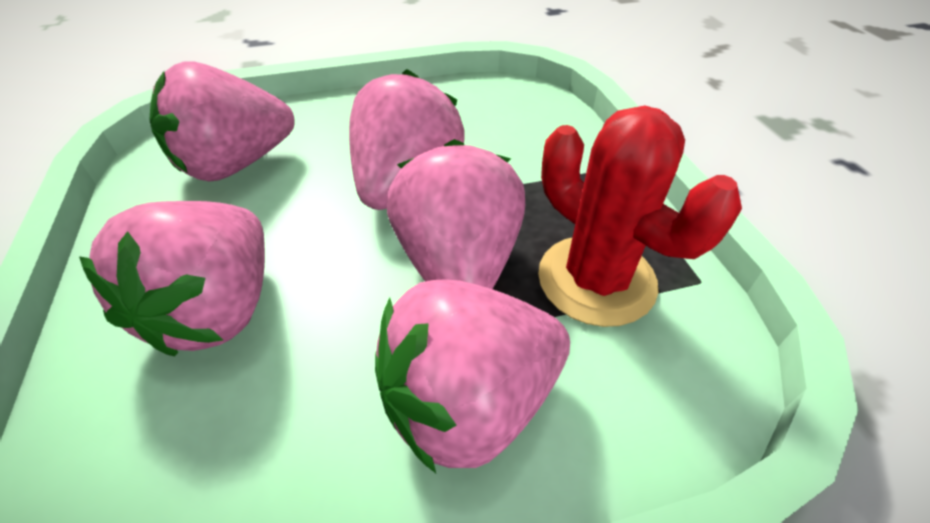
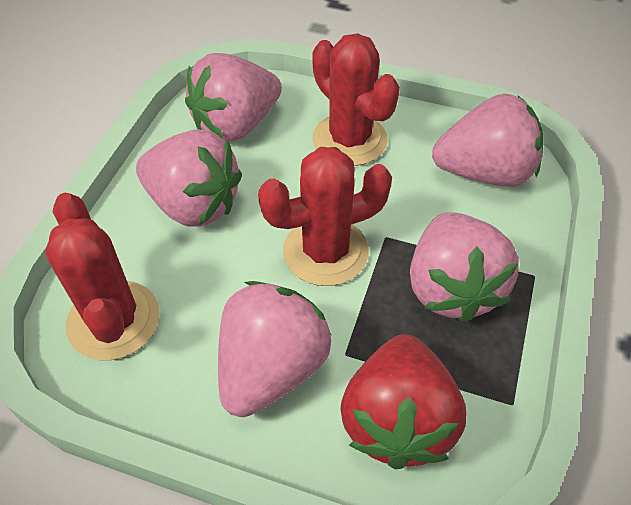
red cactus: [538,106,742,327] = 1 -> [45,193,160,360] [258,147,392,286] [312,33,400,166] = 3
red strawberry: none = 0 -> [340,334,466,469] = 1

